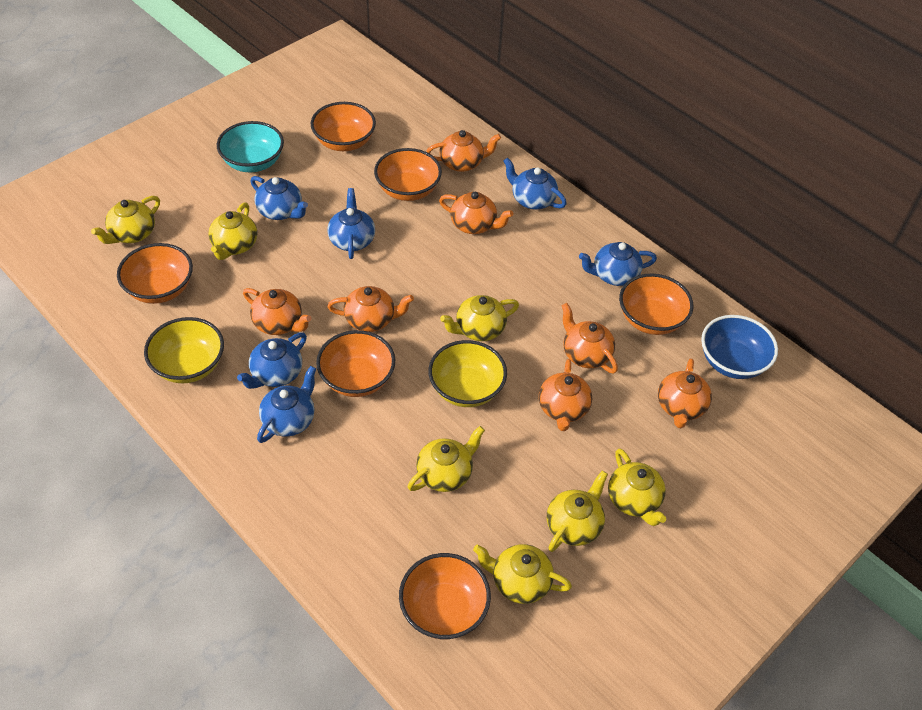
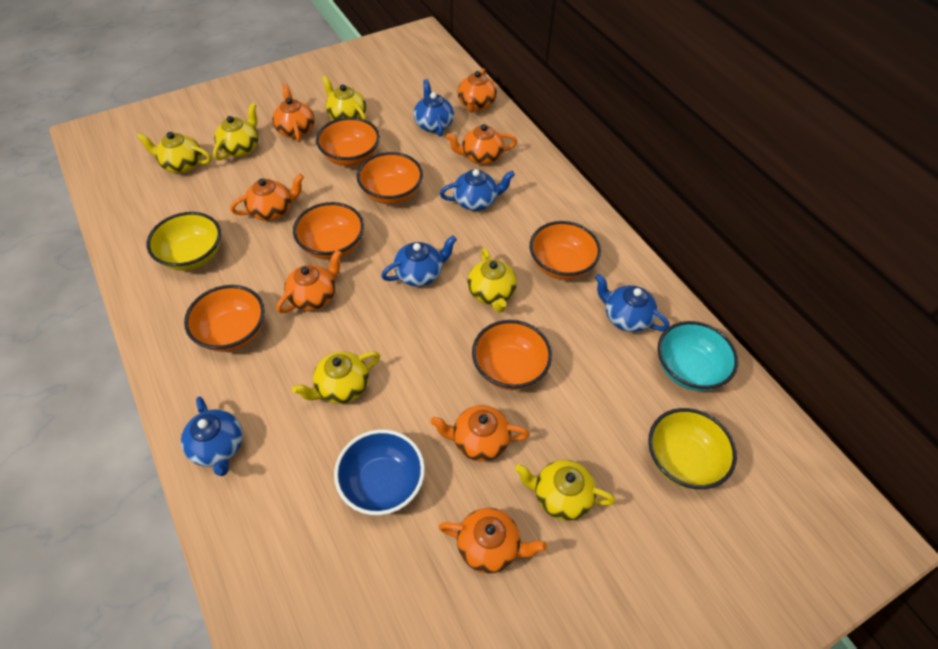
blue teapot: [237,332,307,389] [250,176,308,220] [257,366,316,443] [327,188,375,259] [503,157,567,210] [579,242,657,286] = 6 -> [181,396,243,476] [381,235,457,287] [413,79,454,137] [439,169,515,211] [595,274,670,332] = 5
yellow teapot: [91,196,160,244] [208,203,257,260] [408,426,485,492] [440,295,519,341] [473,544,572,604] [547,471,608,552] [608,448,666,526] = 7 -> [137,132,211,173] [213,103,258,160] [292,351,380,404] [322,76,367,120] [467,248,517,312] [515,460,616,521] = 6

